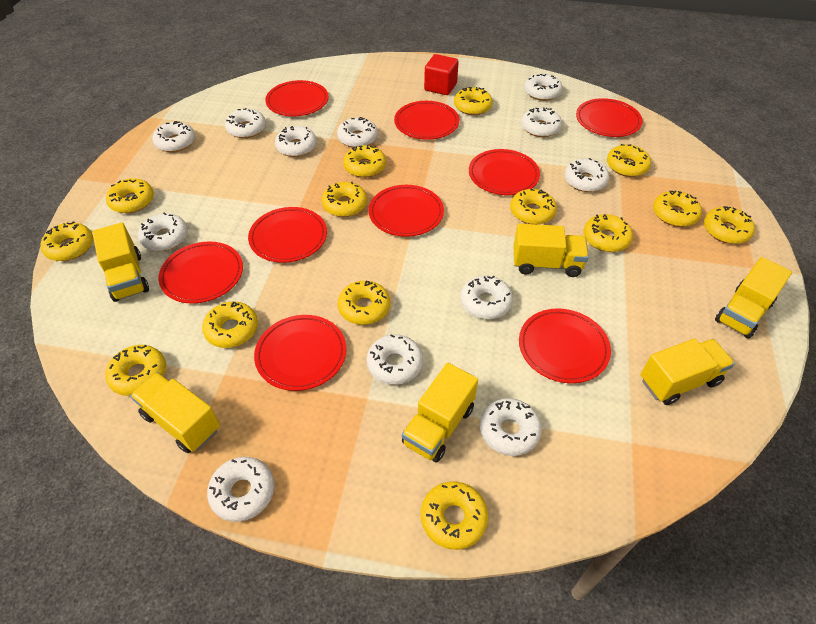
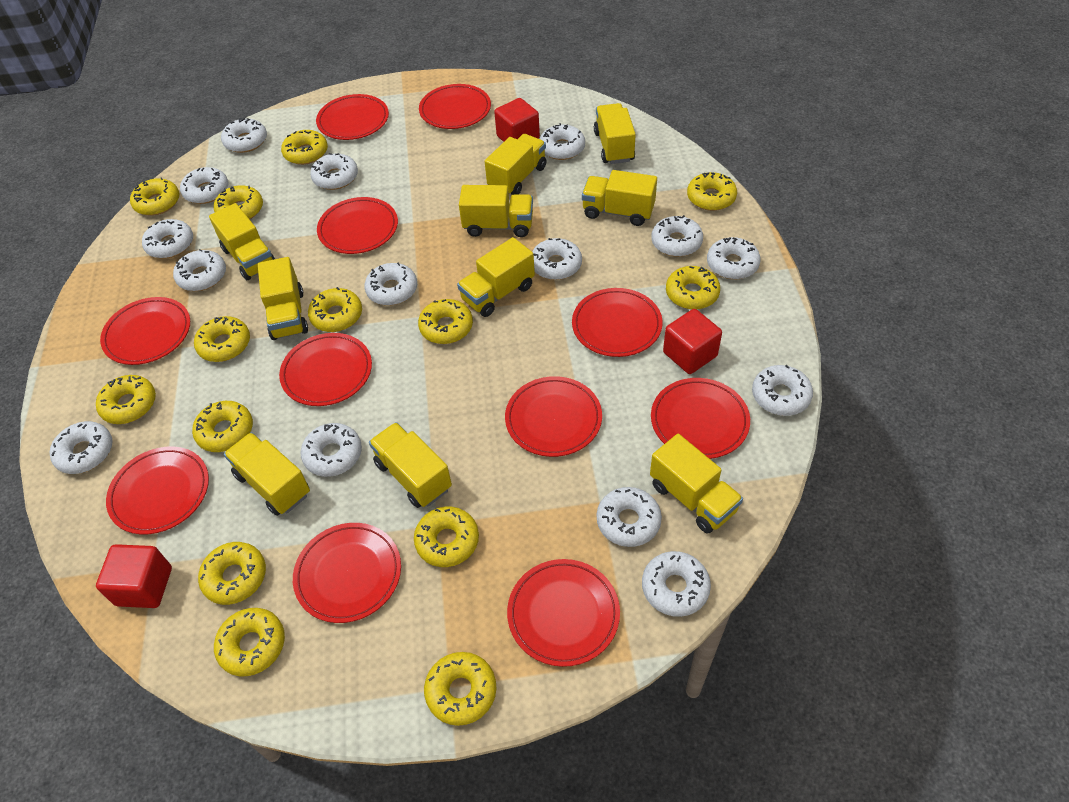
red cube: [424,54,459,95] = 1 -> [96,544,172,608] [494,98,540,142] [663,309,722,374] = 3
red plate: [158,241,243,303] [248,207,327,263] [254,315,346,391] [265,80,329,116] [369,185,444,237] [394,101,459,140] [469,149,540,195] [519,308,611,383] [576,98,643,137] = 9 -> [100,297,190,365] [106,446,209,535] [279,333,372,406] [293,523,401,623] [316,94,389,140] [317,197,398,254] [419,84,491,129] [505,376,602,457] [507,559,620,667] [572,288,662,357] [651,378,750,459] = 11
white donut: [138,212,188,251] [152,121,195,152] [207,457,274,522] [225,108,266,138] [275,126,317,157] [337,117,378,148] [366,334,423,385] [460,275,513,319] [480,398,542,456] [521,108,562,137] [524,74,563,101] [564,158,609,192] = 12 -> [50,421,113,474] [142,219,193,259] [173,249,226,291] [180,167,229,204] [221,118,267,153] [301,423,362,477] [310,153,358,190] [364,262,417,306] [532,238,582,280] [540,123,585,160] [597,487,662,547] [642,551,711,617] [651,215,703,257] [707,237,761,279] [752,365,813,416] = 15
yellow truck: [92,223,149,302] [130,372,220,453] [402,363,478,463] [513,224,589,277] [641,339,735,405] [715,257,792,339] = 6 -> [209,203,275,280] [224,432,310,516] [258,257,308,340] [369,422,452,508] [457,237,535,317] [459,185,533,237] [485,134,547,195] [582,170,657,226] [594,103,636,164] [650,434,743,533] = 10

